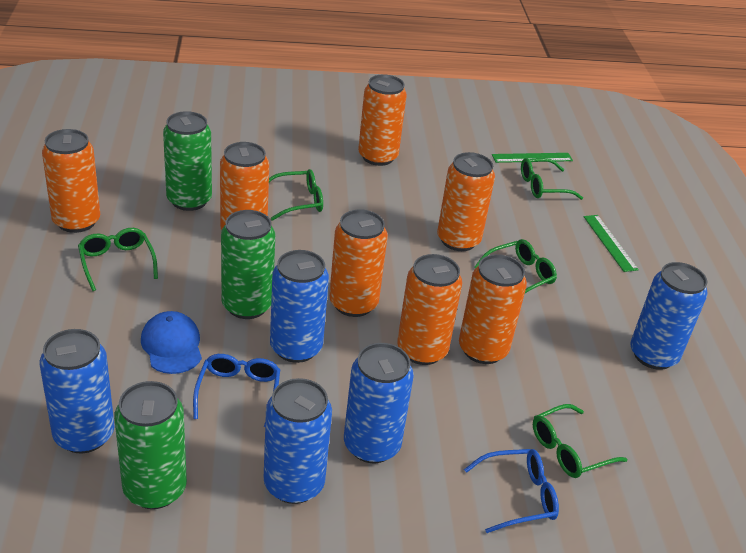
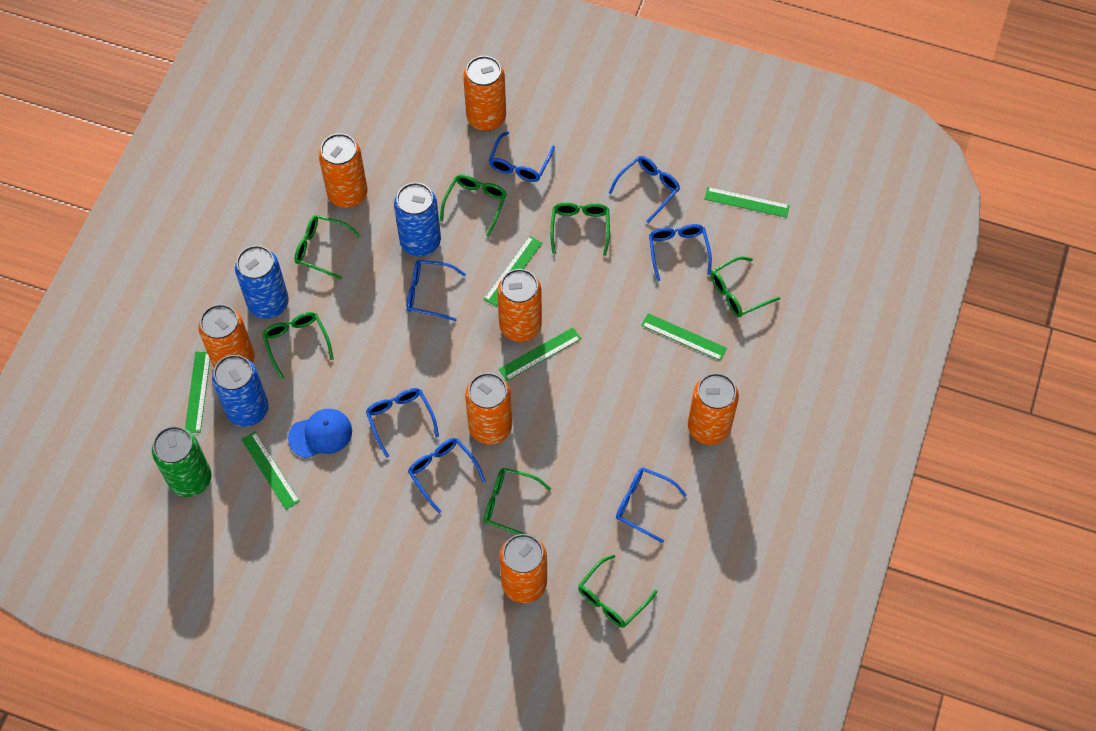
blue can: [40,329,115,453] [263,378,332,504] [270,250,329,363] [344,343,414,463] [630,262,708,370] = 5 -> [212,355,268,427] [235,245,289,319] [394,182,441,256] = 3
blue glasses: [193,354,280,427] [464,449,559,533] = 2 -> [366,388,439,458] [407,260,466,321] [408,438,485,513] [489,131,555,182] [609,156,680,223] [616,467,687,543] [649,224,712,281] = 7
green can: [114,381,187,509] [163,111,212,211] [221,210,275,319] = 3 -> [152,426,212,497] = 1
green glasses: [78,228,158,291] [269,169,323,221] [474,239,557,293] [521,158,583,200] [533,404,627,478] = 5 -> [262,312,334,379] [294,215,361,280] [440,174,507,237] [484,468,551,537] [550,202,610,256] [578,555,657,628] [711,256,780,317] = 7
green ruler: [492,153,573,163] [584,215,639,272] = 2 -> [185,352,210,433] [241,432,300,510] [484,236,542,307] [499,327,581,381] [641,313,727,361] [704,187,790,218] = 6

